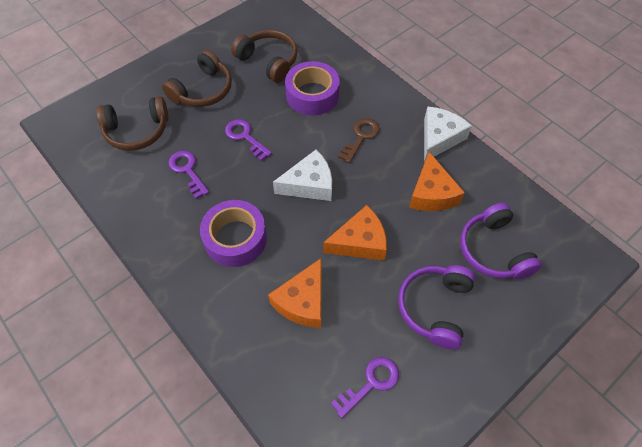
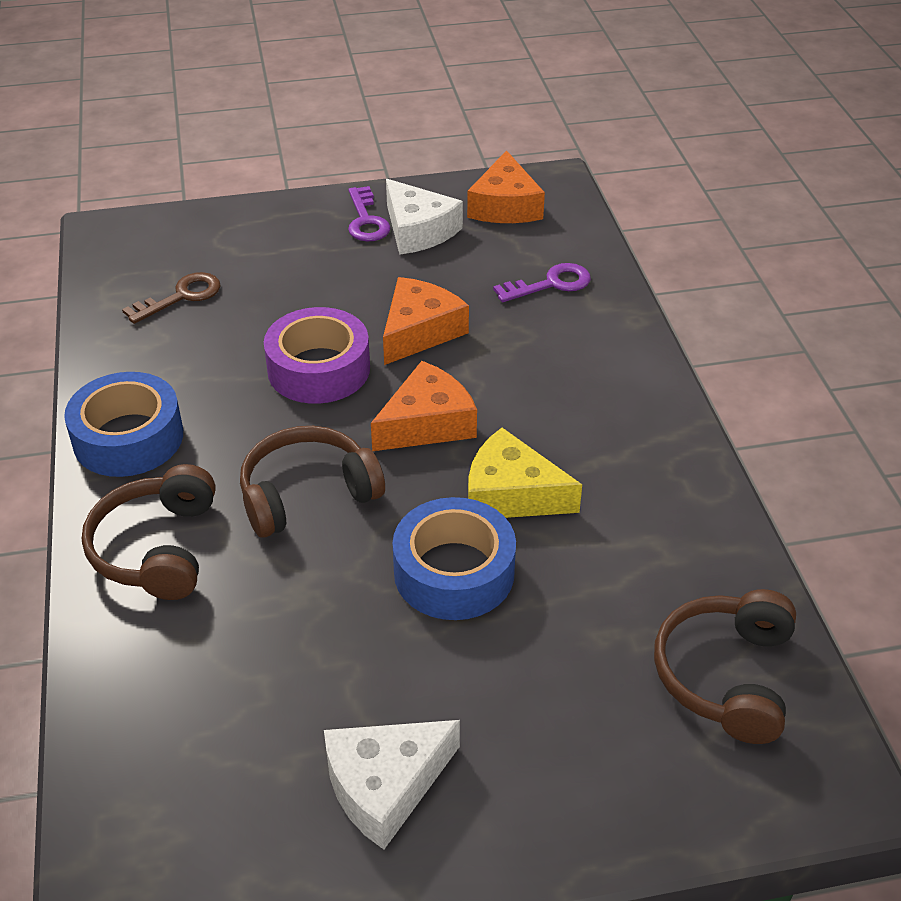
blue tape: none = 0 -> [64,372,183,477] [393,497,516,620] = 2
purple headphones: [398,265,475,349] [460,203,542,279] = 2 -> none = 0
purple key: [169,151,209,199] [225,119,272,161] [331,357,399,418] = 3 -> [348,186,391,242] [493,263,591,302] = 2
purple tape: [200,200,267,267] [285,61,340,116] = 2 -> [264,307,370,404] = 1
yellow cheese: none = 0 -> [468,428,582,518] = 1

